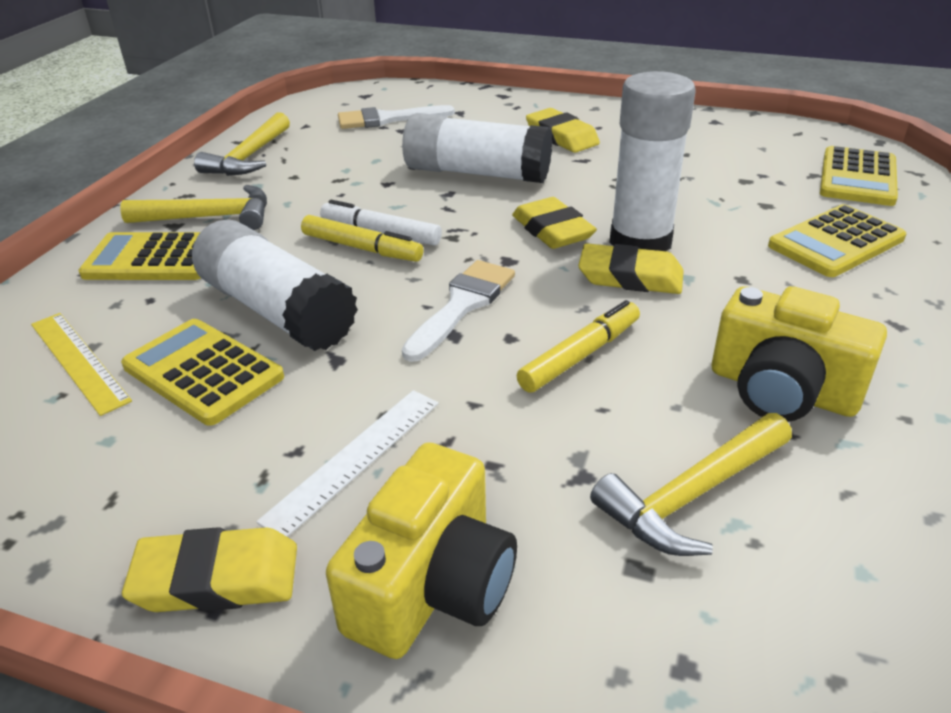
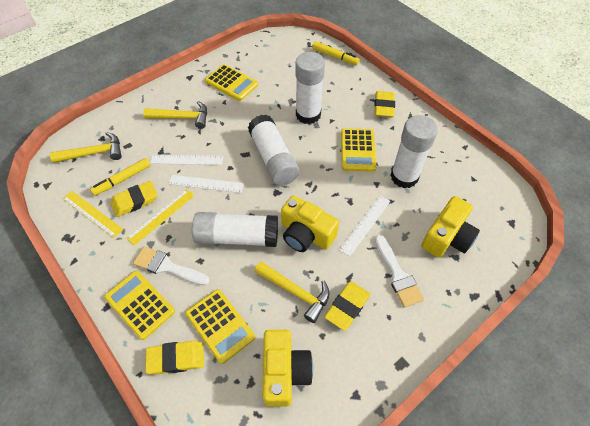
white glue stick: [192,219,358,351] [402,113,553,183] [609,71,696,251] = 3 -> [192,212,278,247] [248,115,299,186] [295,52,325,124] [390,115,438,188] = 4
white marker: [320,200,442,246] = 1 -> none = 0
white ruler: [256,390,439,537] = 1 -> [150,155,223,165] [169,175,244,193] [339,196,390,257] = 3
yellow camera: [326,442,517,659] [712,286,887,422] = 2 -> [262,330,313,407] [281,195,339,252] [421,196,480,258] = 3
yellow ruler: [31,313,132,416] = 1 -> [62,191,123,238] [126,189,195,246] = 2

